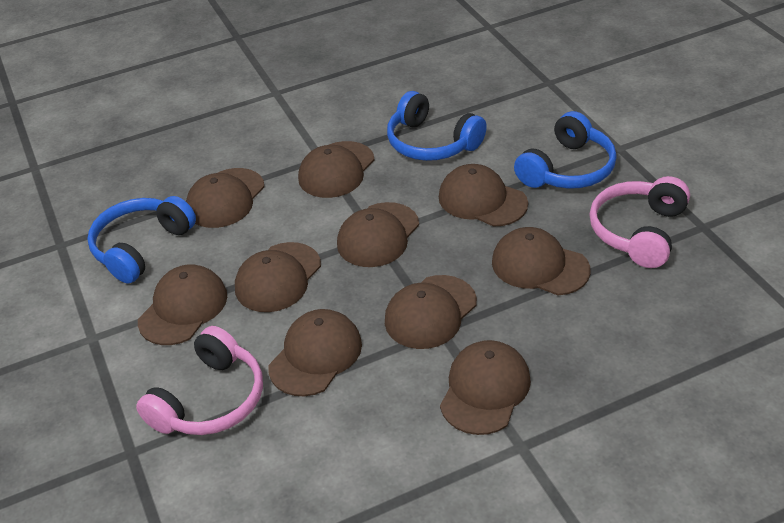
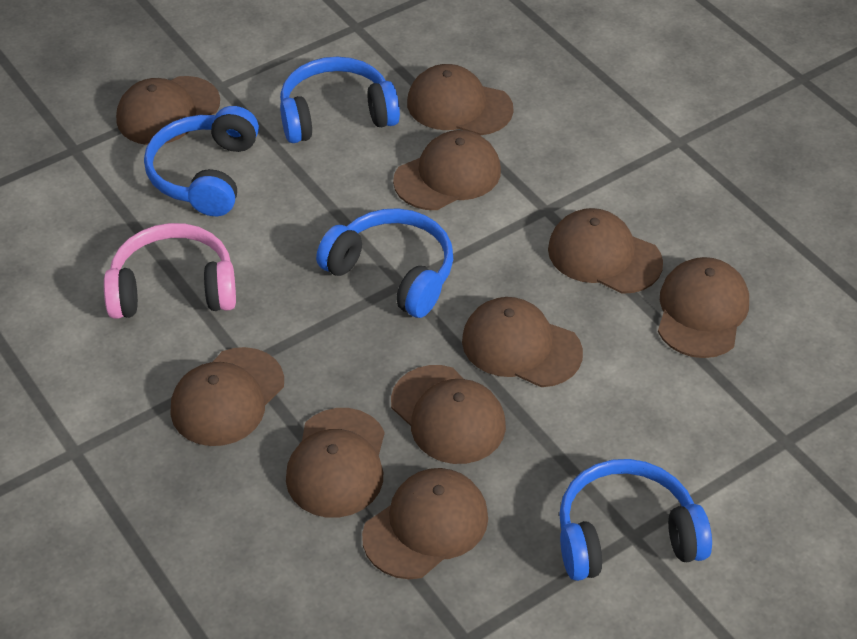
blue headphones: [87,196,196,283] [387,91,487,161] [514,111,617,189] = 3 -> [144,106,259,216] [280,57,400,143] [316,208,453,318] [559,459,712,581] = 4
pink headphones: [136,326,263,435] [589,176,690,268] = 2 -> [104,223,236,319] = 1

